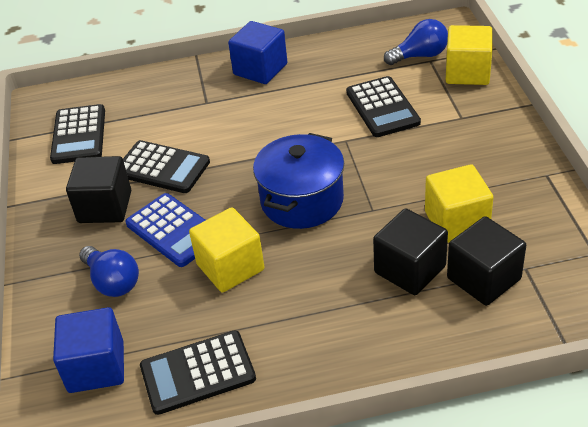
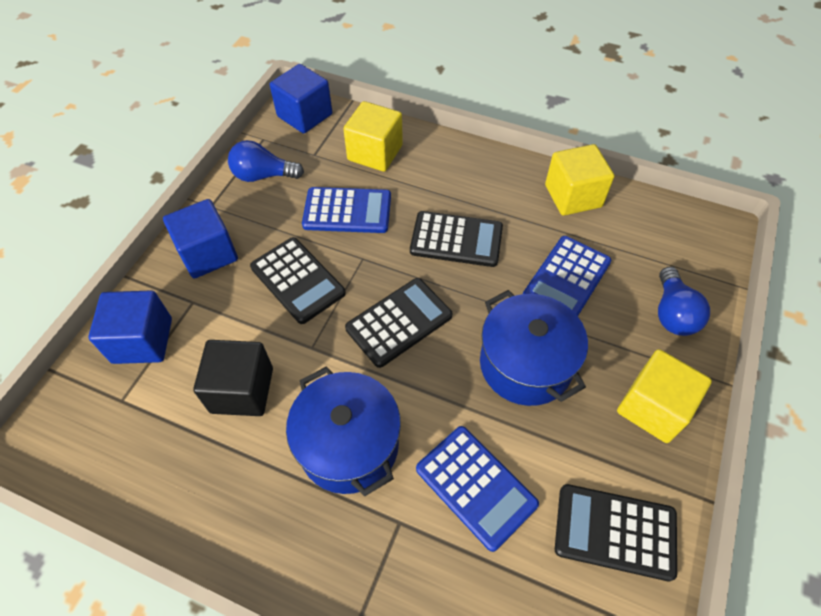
black cube: [66,156,131,223] [373,208,448,295] [447,216,526,306] = 3 -> [193,340,273,416] = 1
blue calculator: [125,193,205,267] = 1 -> [302,187,391,233] [416,426,539,552] [523,236,611,316] = 3
blue cube: [53,307,124,393] [228,21,287,84] = 2 -> [88,290,172,364] [163,199,238,279] [270,64,332,134] = 3
blue pot: [253,133,344,229] = 1 -> [286,366,401,496] [480,290,588,406] = 2

